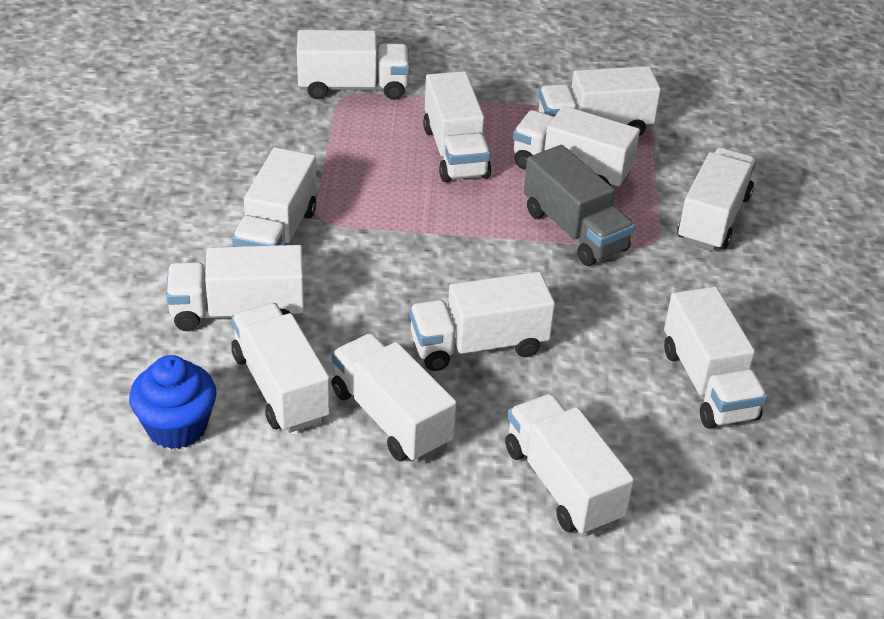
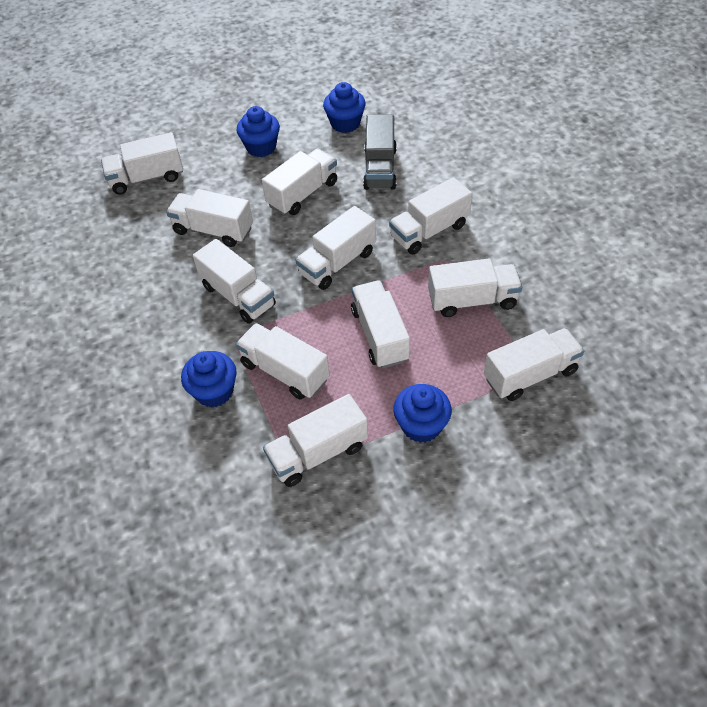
blue cupcake: [129,355,217,449] = 1 -> [181,351,237,407] [237,106,280,157] [323,82,366,133] [394,384,452,443] = 4
white truck: [166,245,304,331] [231,303,330,433] [232,147,317,247] [297,30,410,100] [331,333,457,463] [409,272,555,371] [423,71,491,182] [505,394,634,536] [513,106,640,189] [539,66,661,136] [664,287,768,429] [677,147,756,251] = 12 -> [101,132,183,195] [166,189,253,247] [193,239,276,324] [236,323,330,400] [262,148,337,215] [263,394,368,487] [295,206,376,290] [351,280,410,368] [389,177,472,255] [428,258,522,317] [484,328,584,401] = 11

